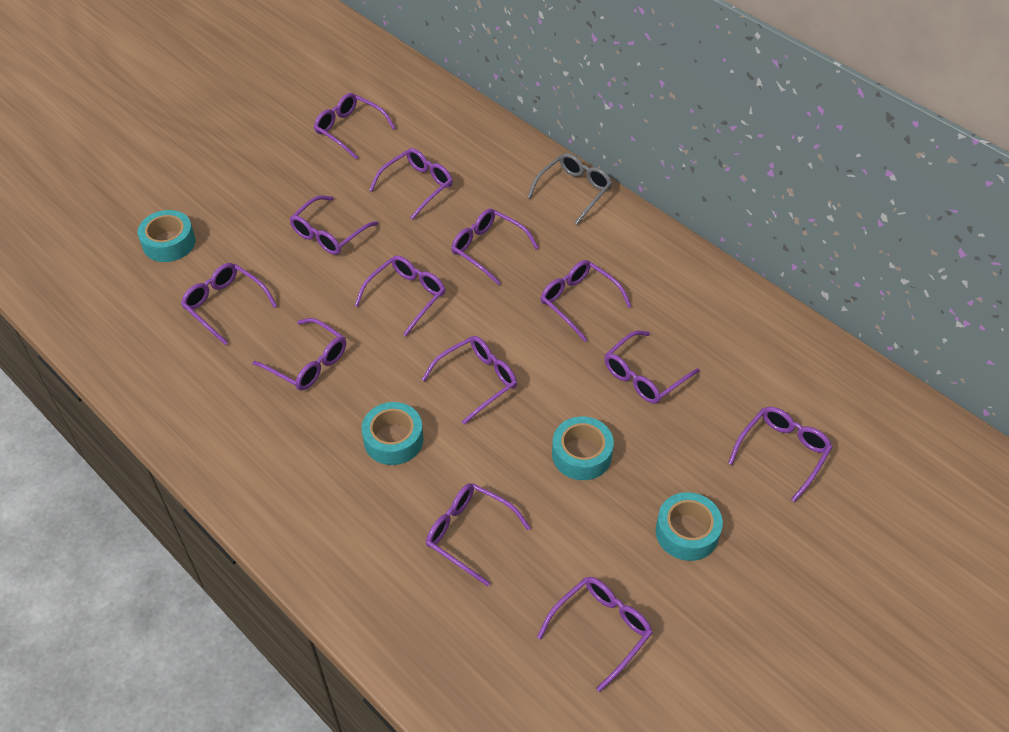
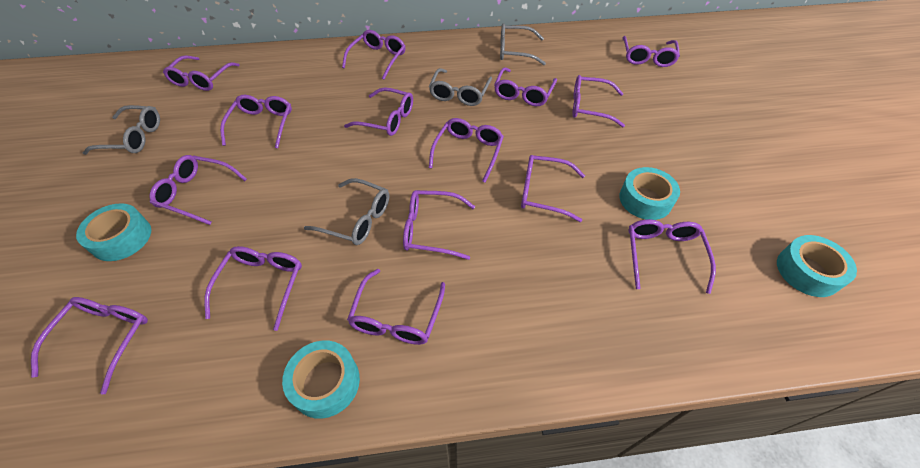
grey glasses: [527,153,612,225] = 1 -> [83,105,160,155] [304,178,389,245] [429,68,492,106] [500,23,546,65] = 4
purple glasses: [181,263,277,345] [252,318,346,391] [289,196,379,255] [314,93,396,159] [355,255,445,336] [369,148,453,220] [422,336,517,425] [426,483,531,587] [451,208,539,285] [537,577,653,692] [541,260,632,342] [604,331,700,404] [728,407,833,502] = 13 -> [31,297,148,394] [149,155,247,225] [163,55,240,91] [204,246,302,331] [220,95,292,148] [342,30,406,79] [344,87,413,136] [347,269,445,345] [403,190,475,260] [429,118,504,183] [494,67,557,106] [521,155,585,222] [572,75,625,128] [623,36,680,67] [628,219,716,294] = 15

